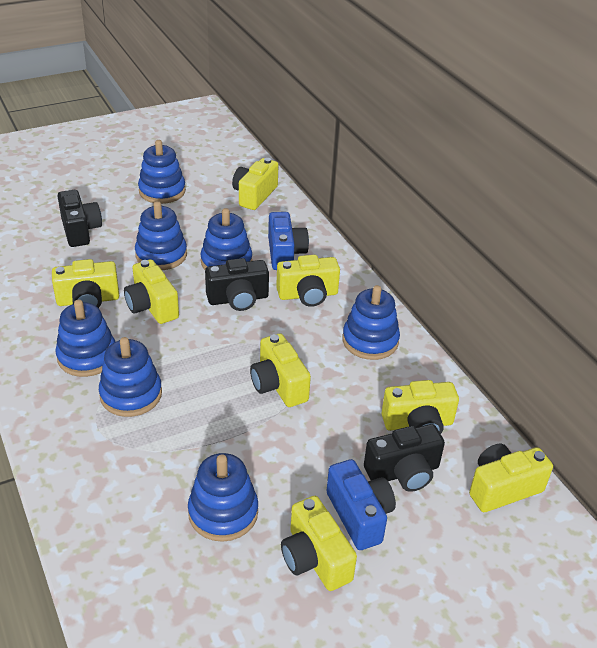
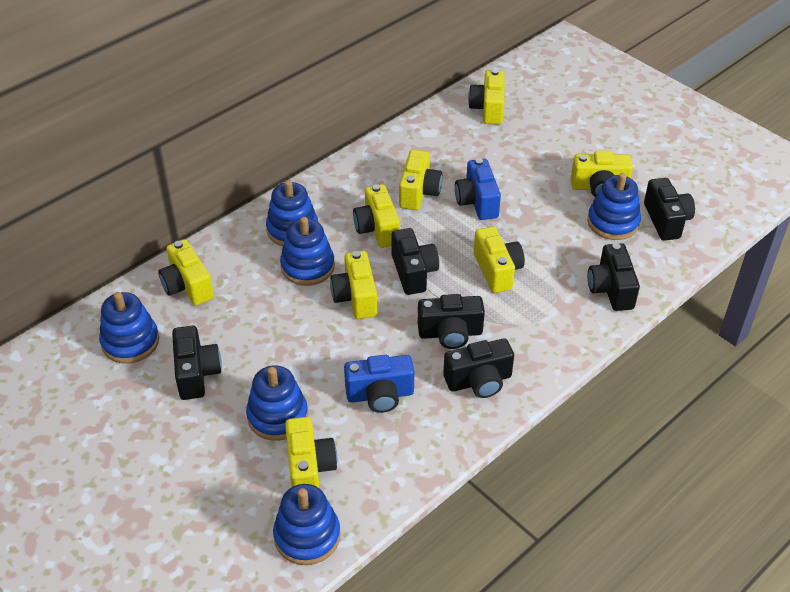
black camera: [58,190,102,247] [205,258,269,311] [364,424,445,492] = 3 -> [172,326,222,400] [391,228,439,295] [417,294,485,349] [443,338,514,398] [587,243,640,311] [644,178,695,241] = 6
blue stacking toy: [55,300,115,377] [99,337,162,417] [135,201,187,270] [138,140,186,204] [188,453,258,542] [201,208,252,270] [342,285,400,360] = 7 -> [99,292,159,364] [246,365,308,441] [266,180,318,246] [273,484,341,565] [280,217,335,286] [587,173,641,240] = 6

